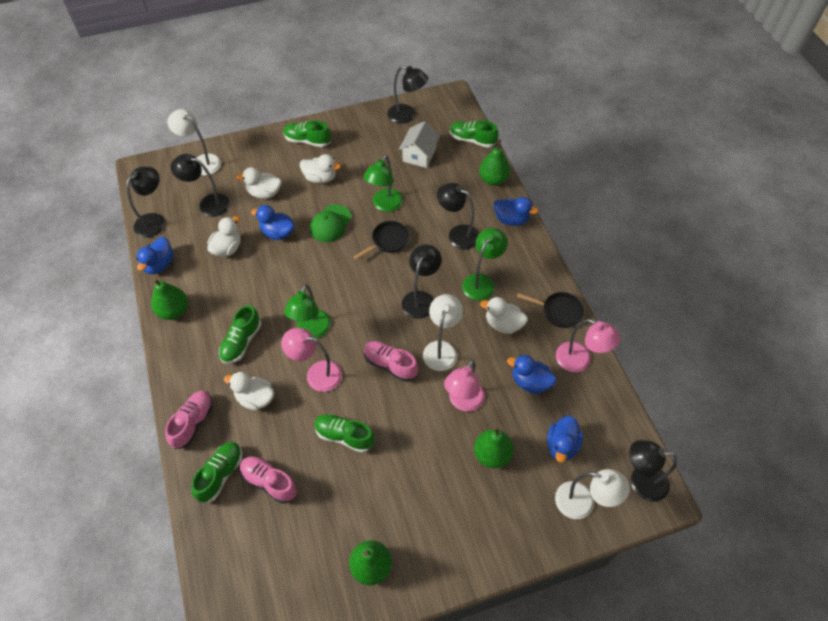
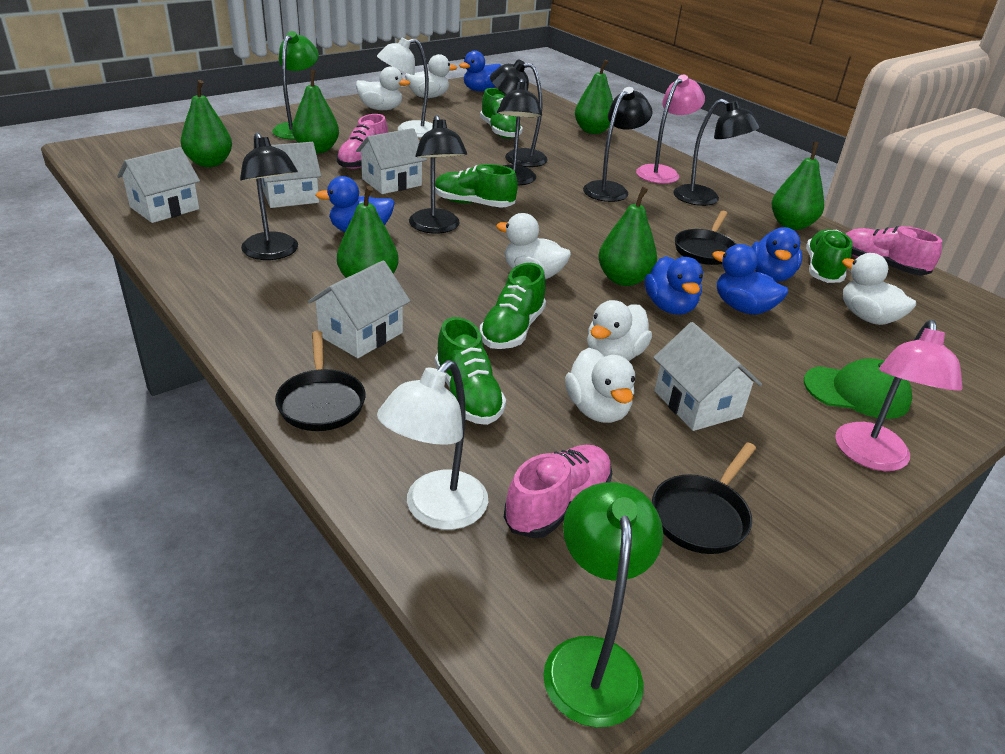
black pan: [354,221,410,260] [517,292,584,328] = 2 -> [275,331,366,431] [652,442,756,554] [675,211,736,265] = 3
green lamp: [284,284,331,338] [363,155,403,212] [462,228,508,301] = 3 -> [272,31,319,139] [543,482,663,728] = 2
green pear: [151,279,188,320] [349,540,392,586] [474,426,514,468] [479,139,510,186] = 4 -> [180,80,232,167] [292,69,339,153] [337,186,399,278] [575,60,613,134] [598,186,657,286] [772,142,824,230] = 6
pink lamp: [281,328,342,392] [444,359,485,412] [556,319,620,372] = 3 -> [636,75,705,184] [835,320,963,471] = 2
white duck: [208,216,241,257] [224,372,274,411] [237,167,281,199] [300,154,341,183] [480,297,528,334] = 5 -> [356,66,410,110] [405,54,457,98] [496,213,571,279] [565,348,635,423] [587,300,652,361] [842,253,916,325] = 6
white house: [399,121,440,168] = 1 -> [117,147,200,223] [261,142,321,208] [308,260,410,358] [356,128,427,194] [653,322,762,431] = 5
white lamp: [168,109,221,175] [423,294,463,371] [555,469,630,519] = 3 -> [377,38,433,137] [377,360,488,530] = 2

